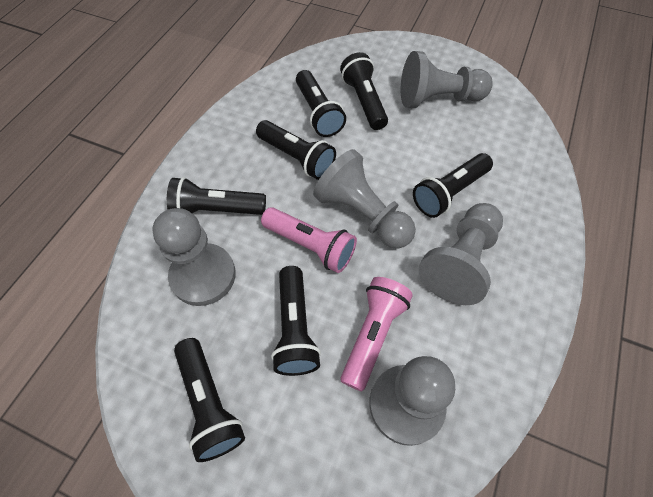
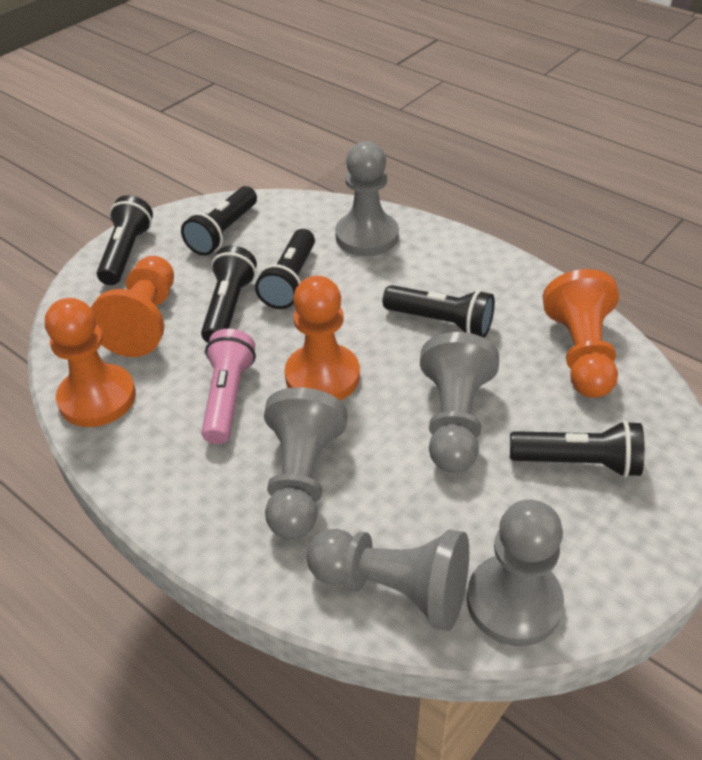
black flashlight: [167,177,266,215] [174,338,245,462] [256,120,336,180] [271,266,321,376] [296,70,346,137] [340,52,388,130] [413,153,493,218] = 7 -> [97,195,153,285] [181,186,257,256] [201,246,257,343] [255,229,315,309] [382,285,495,338] [510,420,645,478] = 6
orange pawn: none = 0 -> [45,298,136,427] [91,256,174,357] [285,276,360,400] [543,269,619,398] = 4
pink flashlight: [261,207,357,273] [341,277,413,391] = 2 -> [201,329,256,444] = 1

